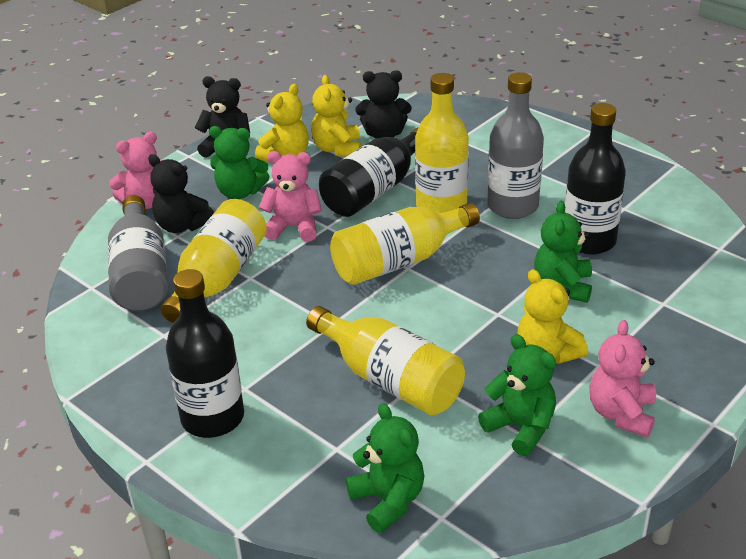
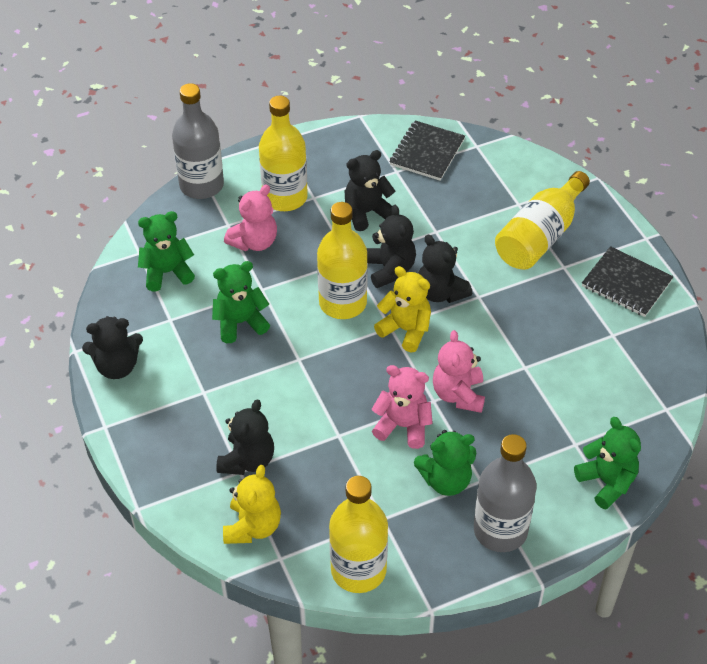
black bottle: [166,269,244,438] [319,127,419,217] [564,103,626,255] = 3 -> none = 0
black notebook: none = 0 -> [390,121,465,181] [582,246,674,317] = 2
black teddy bear: [148,154,214,233] [195,76,250,158] [355,70,412,139] = 3 -> [82,316,143,379] [216,399,274,475] [344,150,395,231] [367,205,416,288] [418,235,472,303] = 5
yellow teddy bear: [255,84,309,162] [311,75,361,157] [517,269,588,364] = 3 -> [223,465,281,544] [374,266,431,353] = 2

